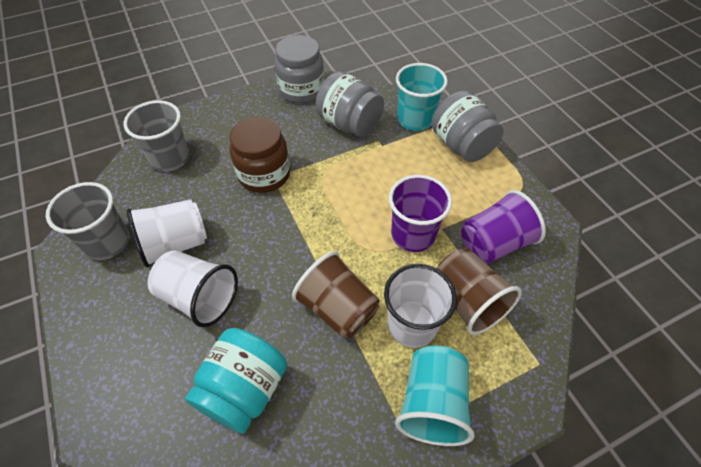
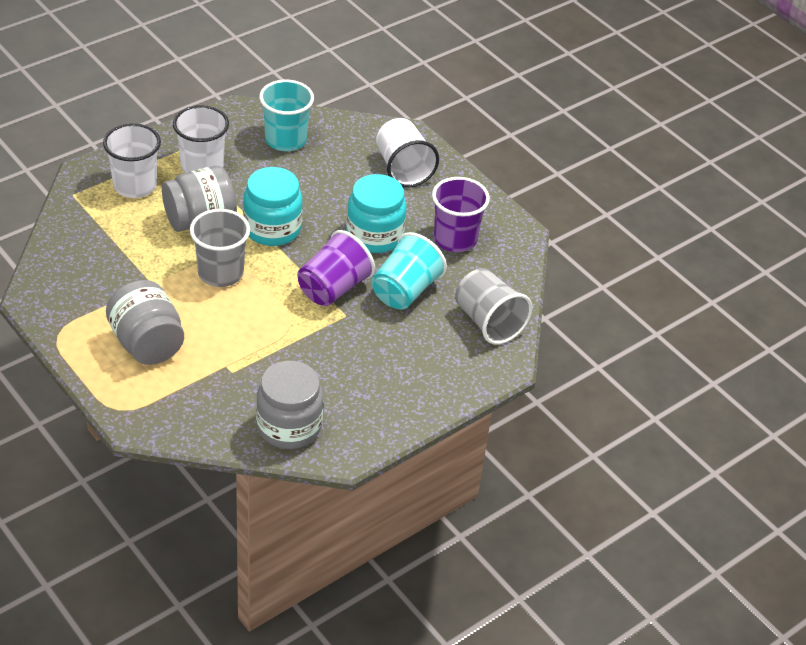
brown cup: [292,251,380,339] [437,248,522,335] = 2 -> none = 0
brown jar: [229,117,290,193] = 1 -> none = 0
turquoise jar: [185,328,287,434] = 1 -> [243,167,303,246] [346,174,407,253] = 2

